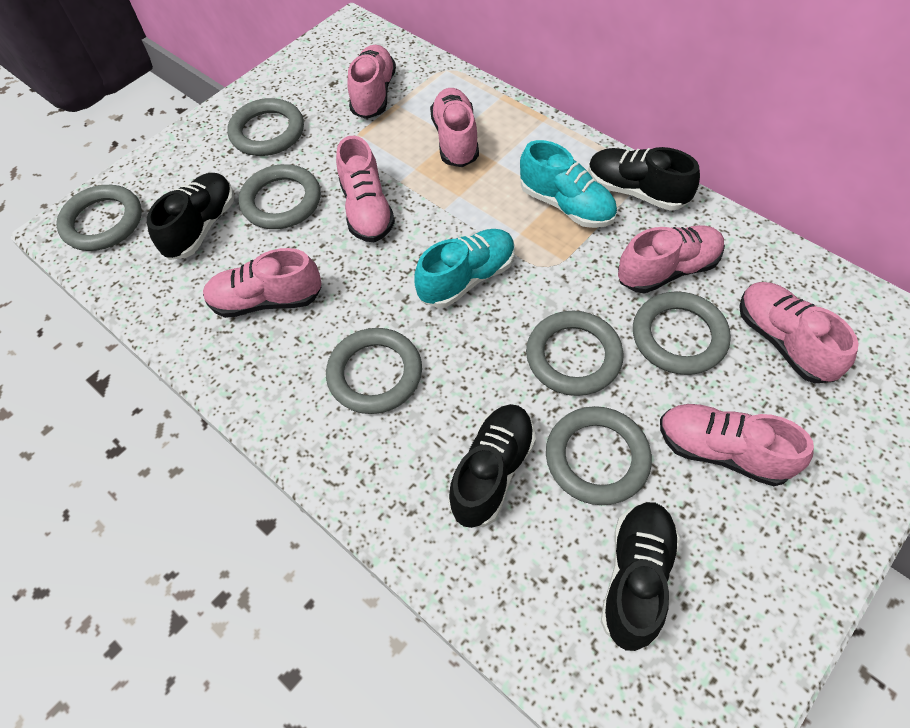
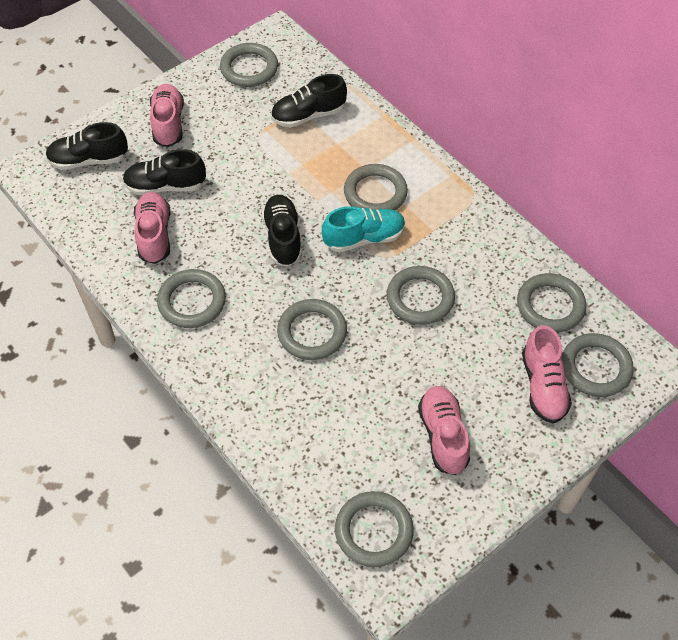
grey ring: [56,185,142,251] [227,98,304,156] [239,164,321,229] [326,328,422,414] [526,311,623,396] [546,406,652,505] [633,291,731,375] = 7 -> [157,269,226,328] [220,43,278,87] [277,299,347,360] [335,491,414,567] [344,164,408,210] [387,266,455,325] [517,273,586,333] [562,333,634,397] = 8
pink shoe: [203,248,322,318] [336,136,395,242] [347,45,396,119] [430,88,479,167] [618,225,725,294] [660,404,814,486] [739,282,859,383] = 7 -> [134,192,170,264] [150,84,184,147] [418,386,470,475] [522,325,572,423] = 4
turquoise shoe: [414,229,515,308] [520,140,617,228] = 2 -> [322,206,405,252] = 1

